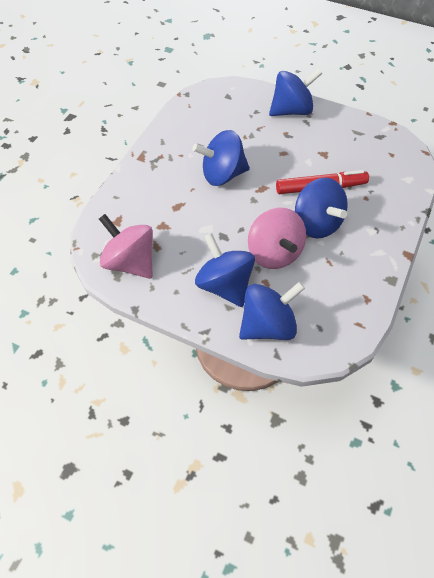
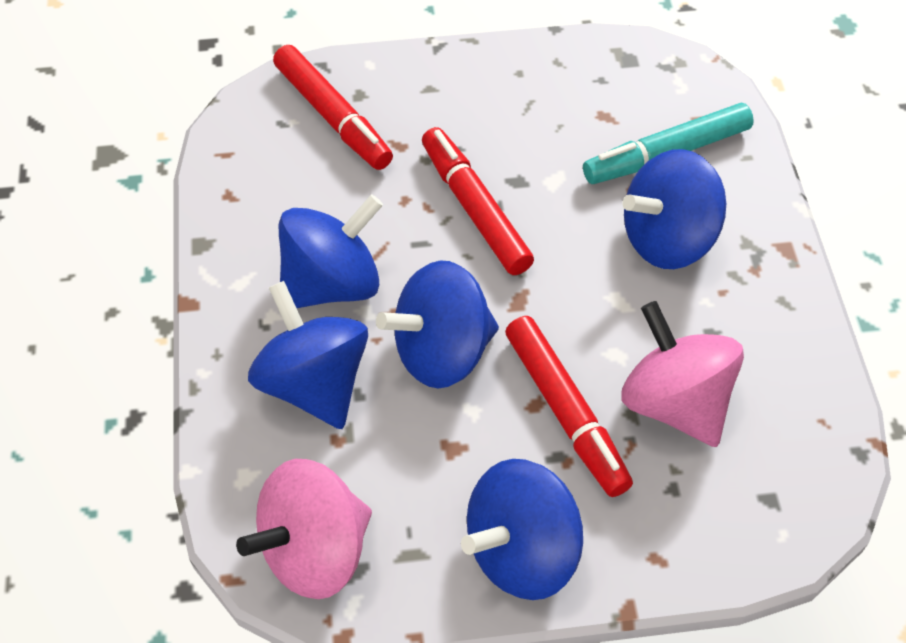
red marker: [276,170,369,194] = 1 -> [273,45,393,170] [422,127,534,275] [505,316,633,497] = 3
turquoise marker: none = 0 -> [583,103,754,184] = 1

